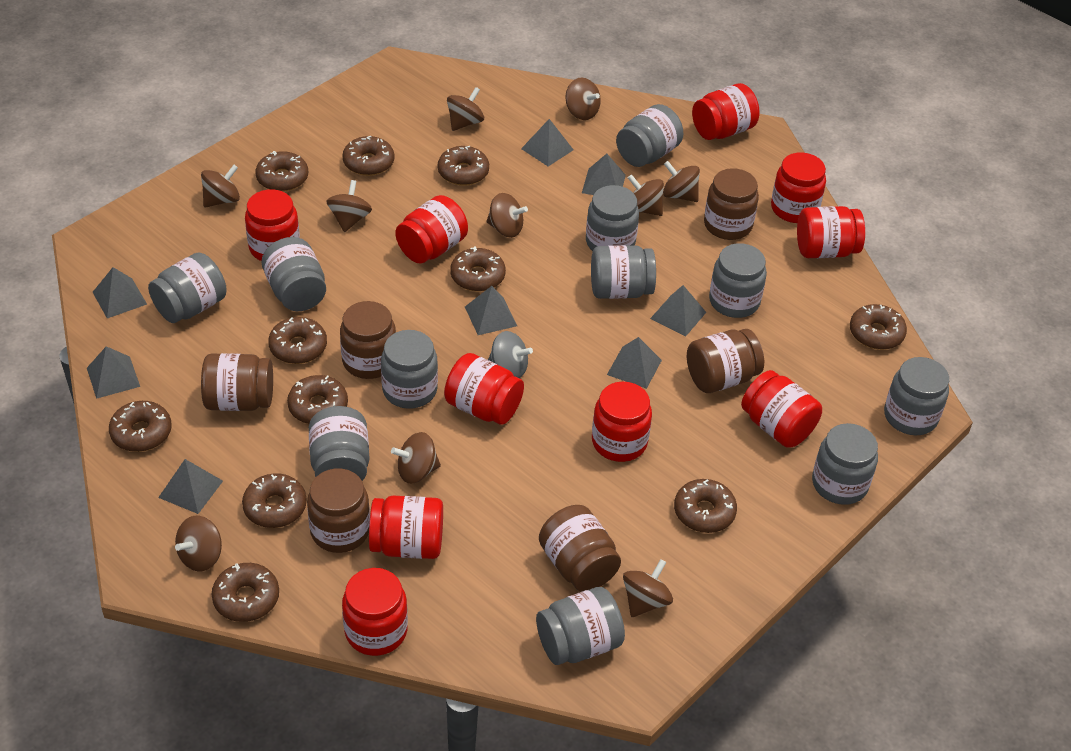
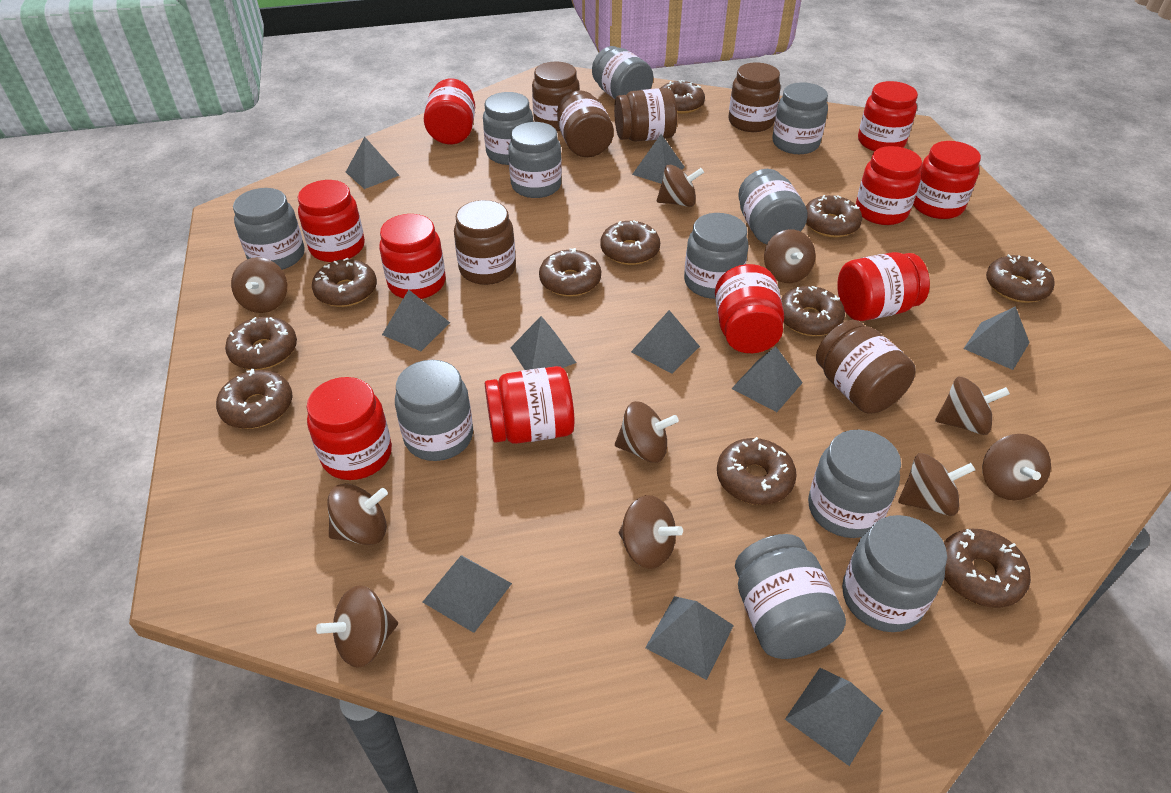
grey pyramid: [87,346,140,399] [93,267,147,318] [158,459,223,514] [465,286,517,335] [521,119,574,166] [582,154,626,195] [607,337,662,389] [650,285,706,336] = 8 -> [346,137,400,189] [382,290,450,351] [423,555,512,633] [510,316,576,370] [631,310,700,374] [632,134,684,184] [645,596,734,680] [731,347,803,412] [785,668,883,766] [963,306,1030,370] = 10
grey spinning top: [488,331,533,378] = 1 -> none = 0

